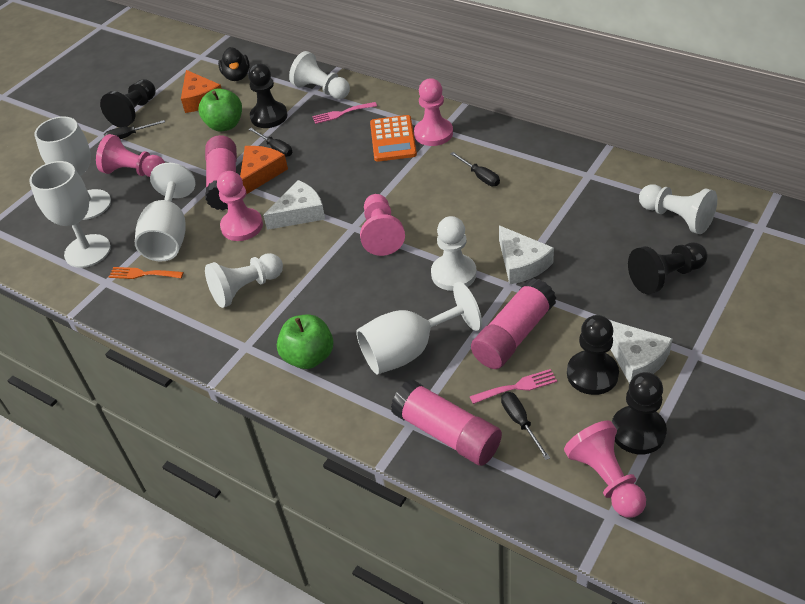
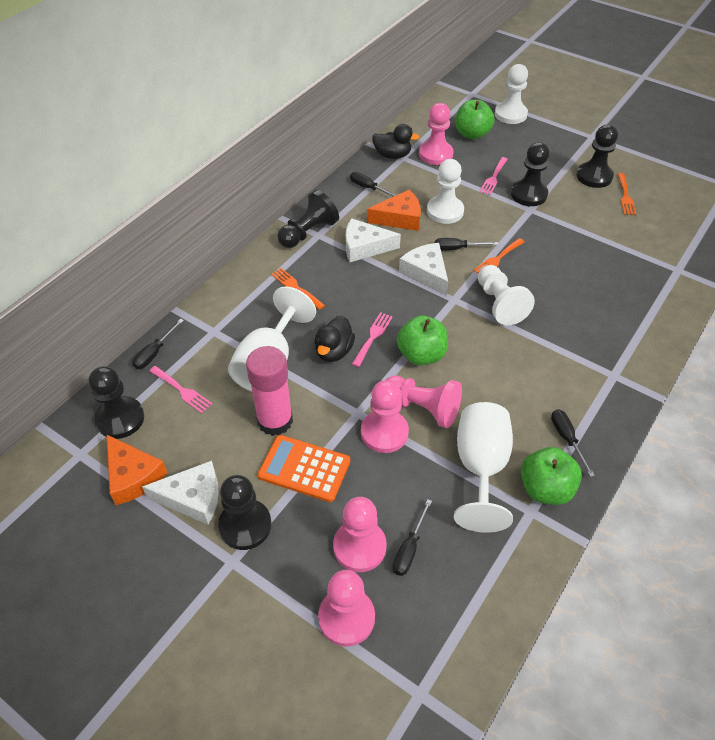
black duck: [218,47,250,81] = 1 -> [315,316,355,362] [372,124,419,159] = 2
black screwdriver: [104,120,165,139] [249,128,292,157] [450,152,500,186] [501,392,550,460] = 4 -> [132,319,184,369] [350,172,396,197] [393,499,432,576] [435,238,499,250] [551,409,595,477] = 5
green apple: [199,88,242,132] [277,314,334,369] = 2 -> [397,315,448,365] [455,100,494,140] [521,447,582,505] = 3
orange fork: [109,267,184,279] = 1 -> [271,268,325,310] [473,238,525,273] [618,173,636,215] = 3
pink fork: [312,102,377,124] [470,369,557,404] = 2 -> [149,366,212,414] [352,312,393,367] [479,157,508,195] = 3
pink glue stick: [205,135,237,210] [391,379,502,466] [471,278,556,369] = 3 -> [246,346,293,436] = 1
white goblet: [29,161,111,268] [34,116,111,220] [135,163,195,262] [356,282,482,374] = 4 -> [228,287,316,392] [454,402,513,533] = 2
white pawn: [205,253,283,308] [289,51,350,99] [431,216,477,291] [639,184,717,234] = 4 -> [427,159,464,224] [478,265,535,326] [495,64,528,124] = 3

